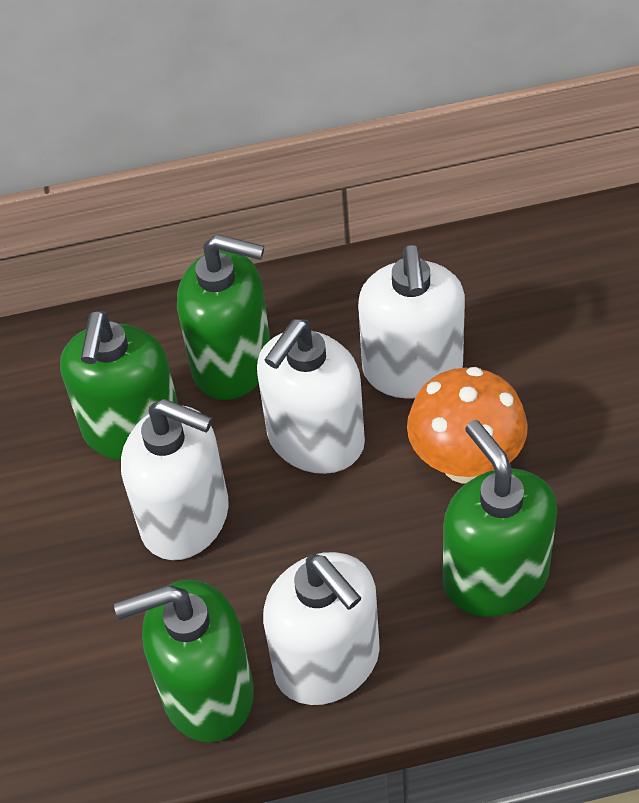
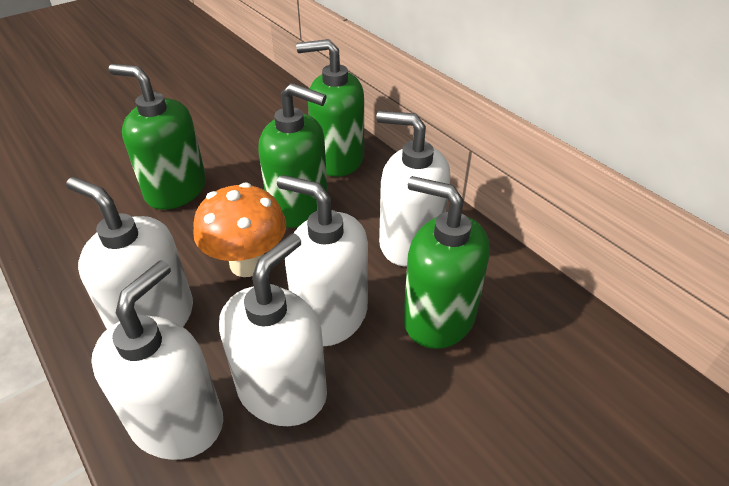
white soap dispenser: [121,399,229,560] [257,319,365,474] [263,552,380,705] [358,245,465,399] = 4 -> [66,177,193,329] [91,260,223,460] [219,233,327,426] [277,175,368,346] [376,111,450,267] = 5

